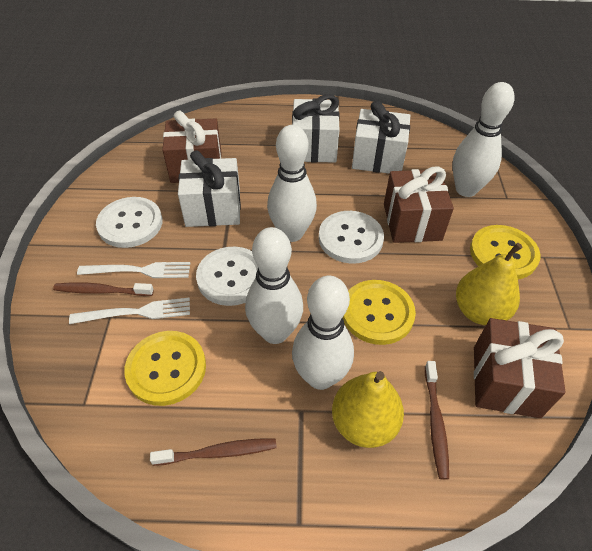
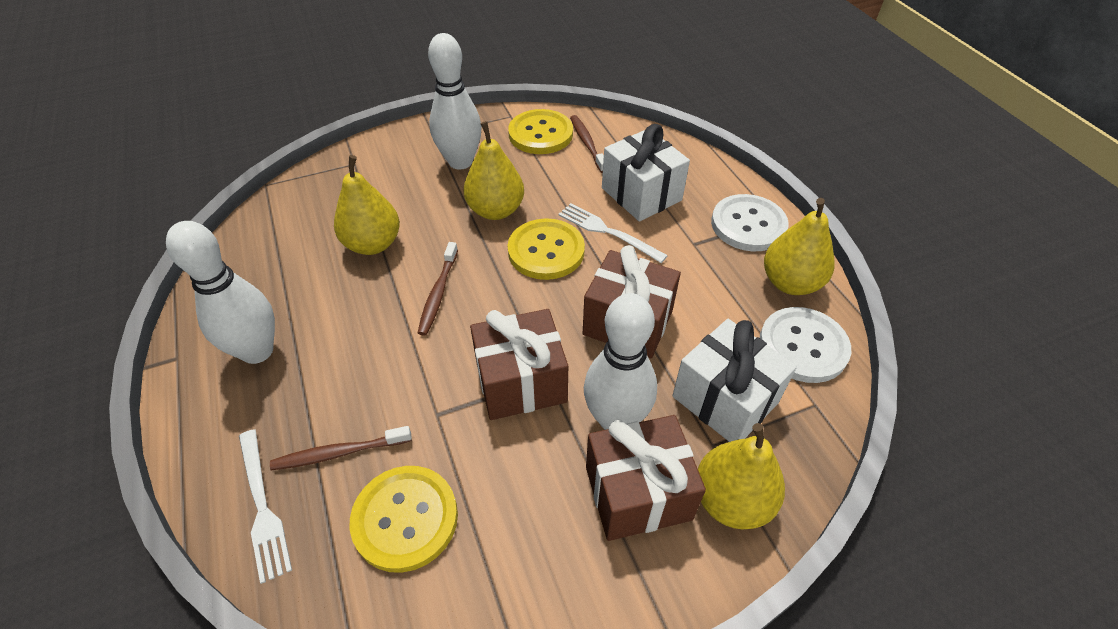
white bowling pin: [245,227,303,344] [267,125,317,242] [292,276,354,390] [452,82,514,197] = 4 -> [166,221,275,364] [428,33,482,169] [584,293,657,430] = 3
white button: [96,197,162,248] [196,246,258,306] [319,211,384,264] = 3 -> [711,194,789,251] [760,307,851,383] = 2
white gift: [178,150,241,227] [292,94,340,163] [352,101,410,174] = 3 -> [602,124,690,222] [672,319,797,442] = 2
yellow pear: [332,371,404,448] [456,243,523,325] = 2 -> [334,155,400,255] [464,121,524,220] [698,423,785,529] [764,198,835,295] = 4

